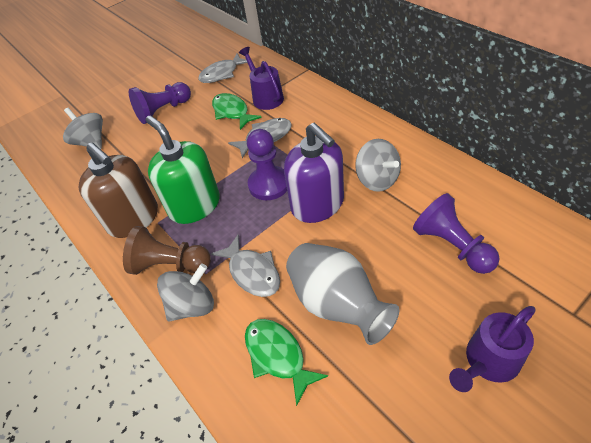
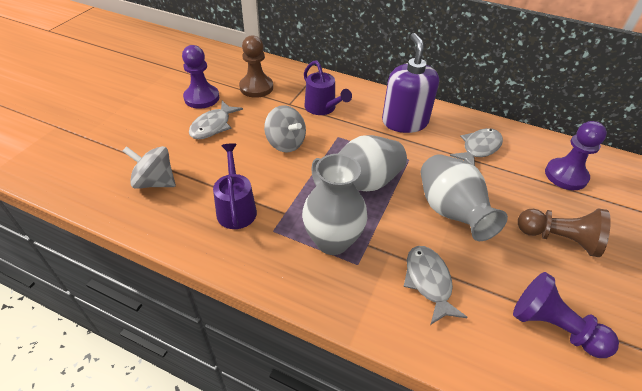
brown pawn: [123,226,211,275] = 1 -> [239,35,273,98] [518,208,611,257] = 2
brown soap dispenser: [79,142,158,238] = 1 -> none = 0
green fish: [212,93,262,130] [245,319,328,406] = 2 -> none = 0
green soap dispenser: [146,116,220,224] = 1 -> none = 0
grey spinning top: [63,108,103,149] [157,263,214,322] [355,139,401,192] = 3 -> [123,146,176,189] [264,105,306,152] = 2
grey vase: [286,243,399,345] = 1 -> [302,154,367,255] [312,135,407,191] [421,154,508,241] = 3

